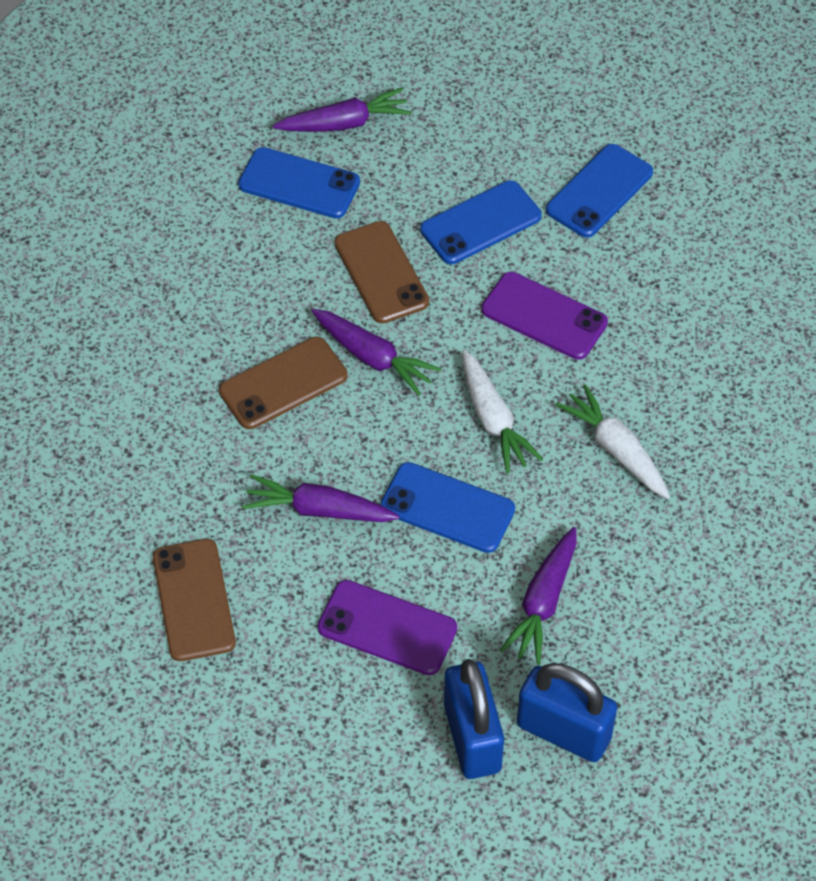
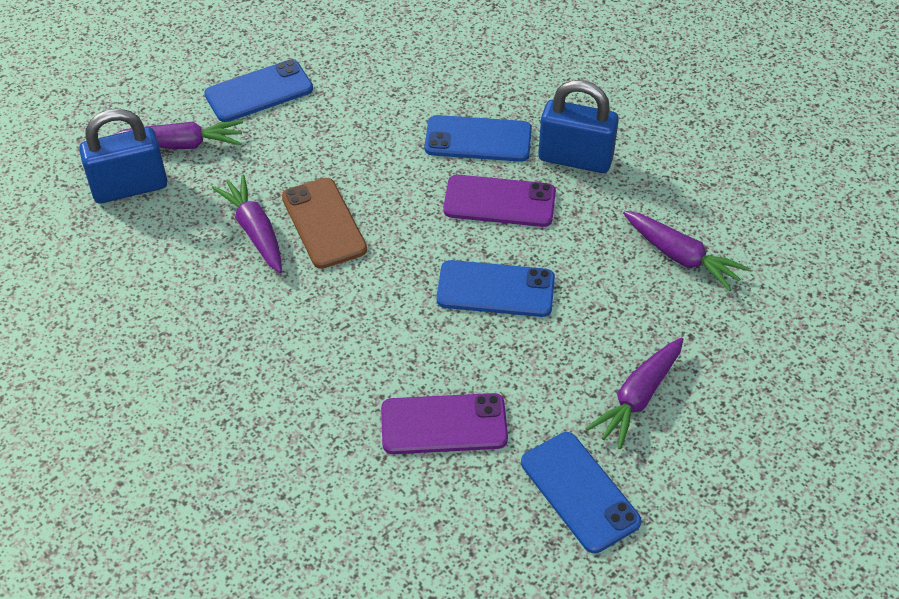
brown phone: [153,539,236,661] [219,337,348,429] [334,221,429,324] = 3 -> [282,178,367,269] = 1
white carrot: [462,349,543,473] [556,384,670,499] = 2 -> none = 0

